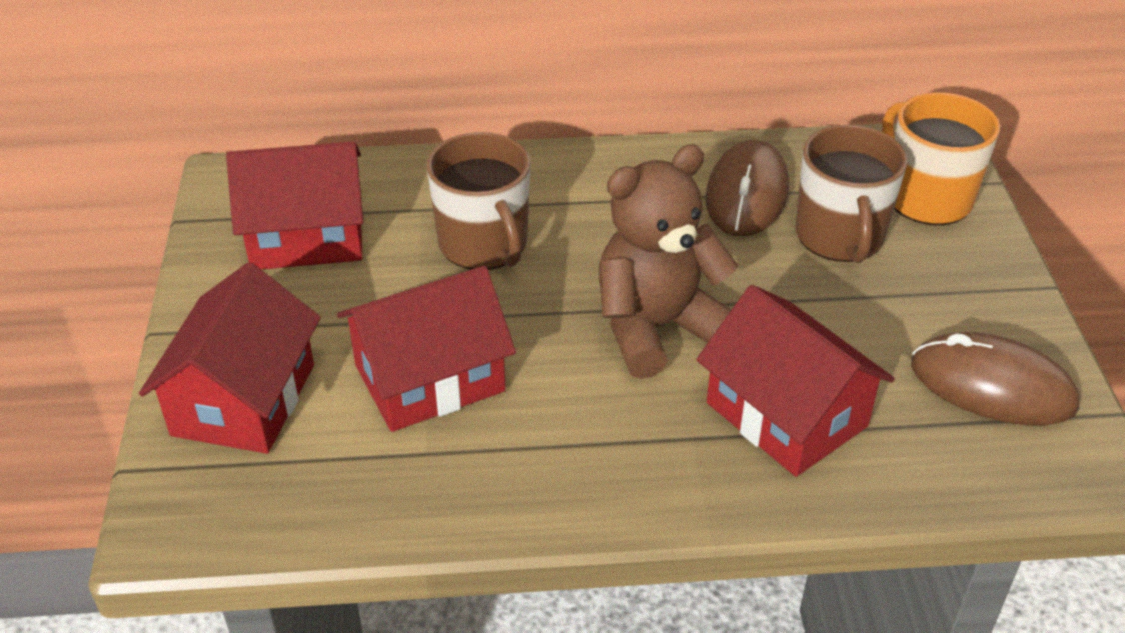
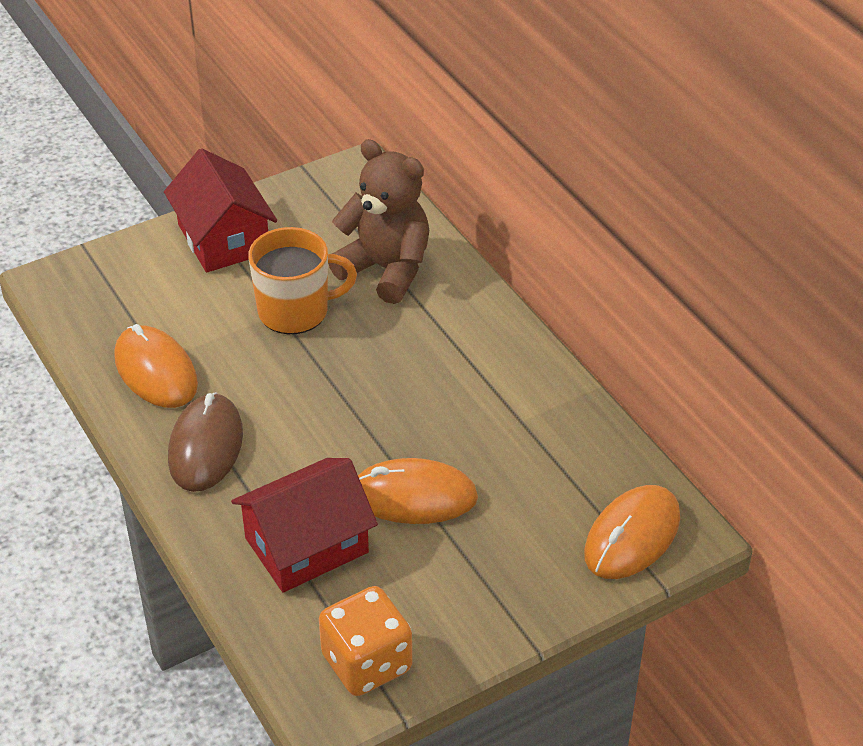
brown mouse: [705,140,789,236] [911,332,1080,426] = 2 -> [168,392,243,492] = 1
brown mug: [427,132,530,270] [796,125,907,263] = 2 -> none = 0
orange dice: none = 0 -> [319,586,412,696] = 1
orange mouse: none = 0 -> [114,324,198,408] [358,458,478,524] [584,485,680,579] = 3
red house: [139,262,321,454] [226,141,363,269] [337,266,516,432] [696,285,895,477] = 4 -> [164,148,277,272] [231,458,378,593] = 2

